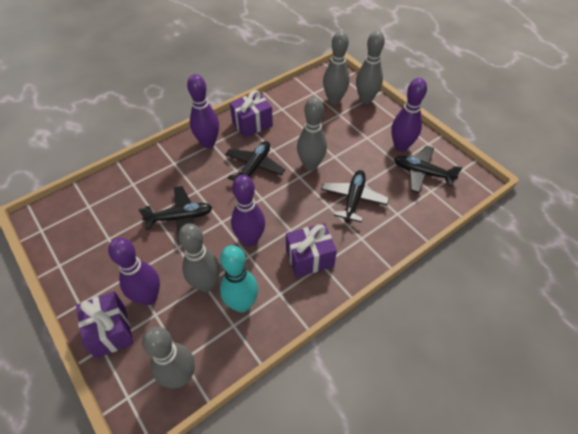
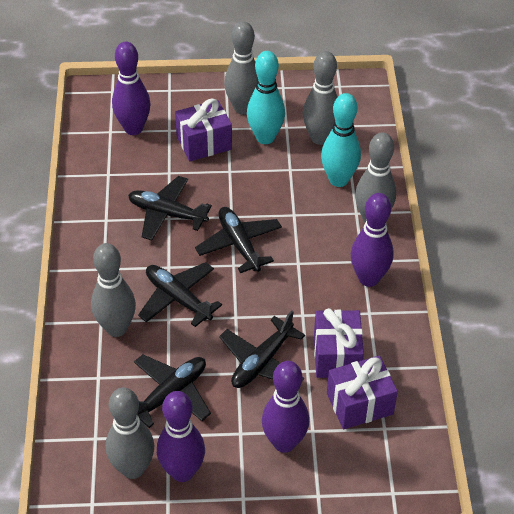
black plane: [138,186,213,243] [225,141,285,181] [321,170,389,222] [394,146,463,193] = 4 -> [128,176,212,240] [134,355,211,428] [138,262,222,327] [195,207,282,273] [219,310,305,388] = 5
turquoise bowling pin: [220,245,258,312] = 1 -> [247,51,285,144] [321,93,361,187] = 2

